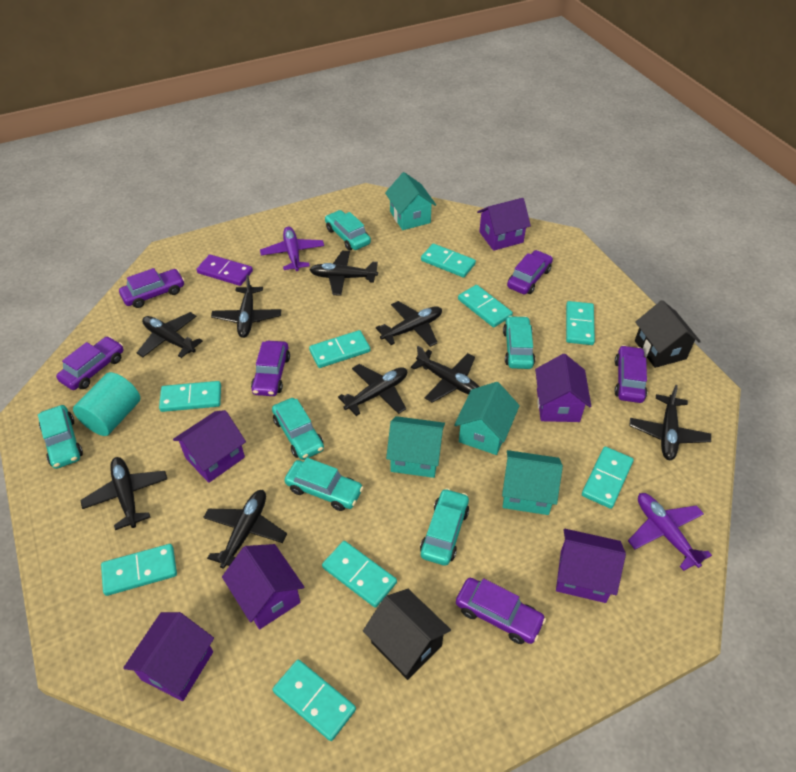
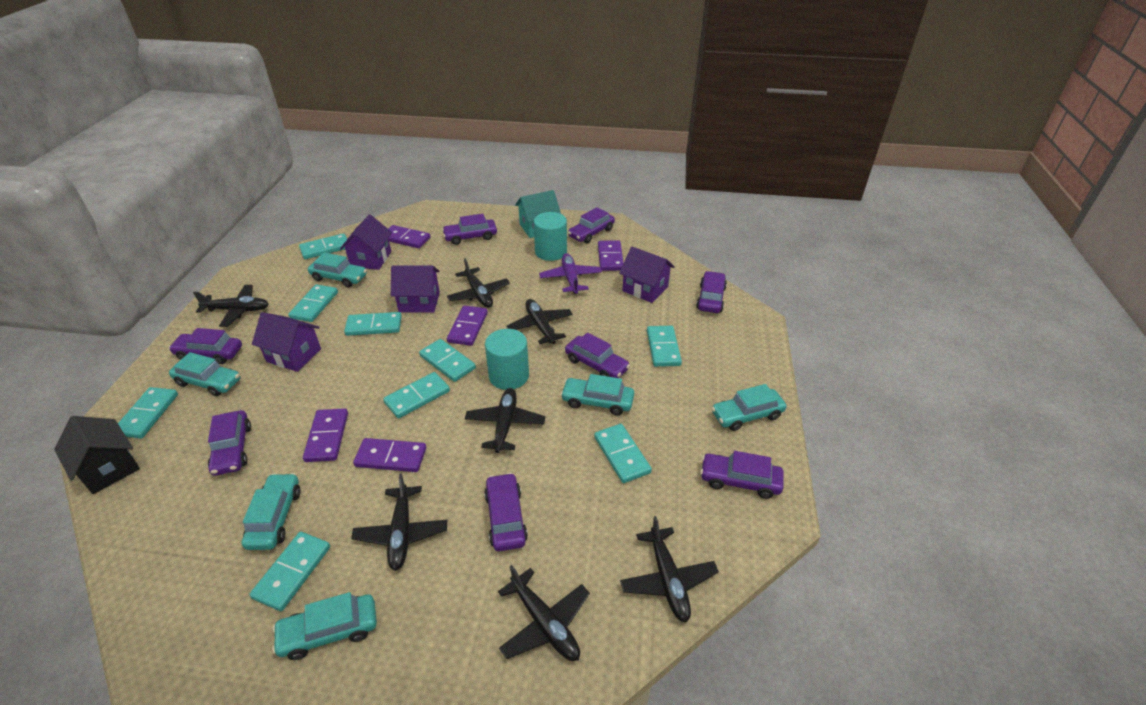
black house: [363,589,451,680] [635,300,701,368] = 2 -> [54,416,140,494] = 1
black plane: [80,457,167,530] [137,312,203,358] [203,490,287,569] [211,275,281,338] [310,251,378,296] [338,364,407,416] [376,301,442,347] [411,346,479,403] [629,385,711,460] = 9 -> [193,285,269,327] [351,473,447,571] [447,258,510,308] [465,388,545,453] [498,565,590,661] [506,299,573,344] [620,516,719,622] = 7
purple car: [56,336,123,390] [119,268,185,308] [251,341,290,396] [456,578,546,644] [507,250,553,294] [614,345,647,403] = 6 -> [169,328,242,364] [208,410,251,476] [442,214,497,245] [484,473,528,551] [565,332,630,378] [568,207,615,243] [696,271,727,313] [700,451,784,499] = 8
purple domino: [196,254,253,286] = 1 -> [303,408,348,462] [353,438,426,472] [388,225,430,248] [447,306,488,346] [598,240,624,271] = 5
purple house: [123,612,214,701] [173,410,246,483] [222,544,304,629] [477,198,531,251] [535,354,591,422] [556,529,626,603] = 6 -> [252,312,321,372] [340,214,392,270] [391,265,440,313] [619,247,675,303] = 4
purple plane: [260,227,324,271] [628,493,712,571] = 2 -> [539,253,602,294] = 1
turquoise cylinder: [73,372,140,436] = 1 -> [485,329,529,390] [534,212,567,261] = 2
turquoise house: [385,172,436,230] [386,416,445,478] [454,382,520,455] [502,450,563,515] = 4 -> [515,190,561,238] = 1

